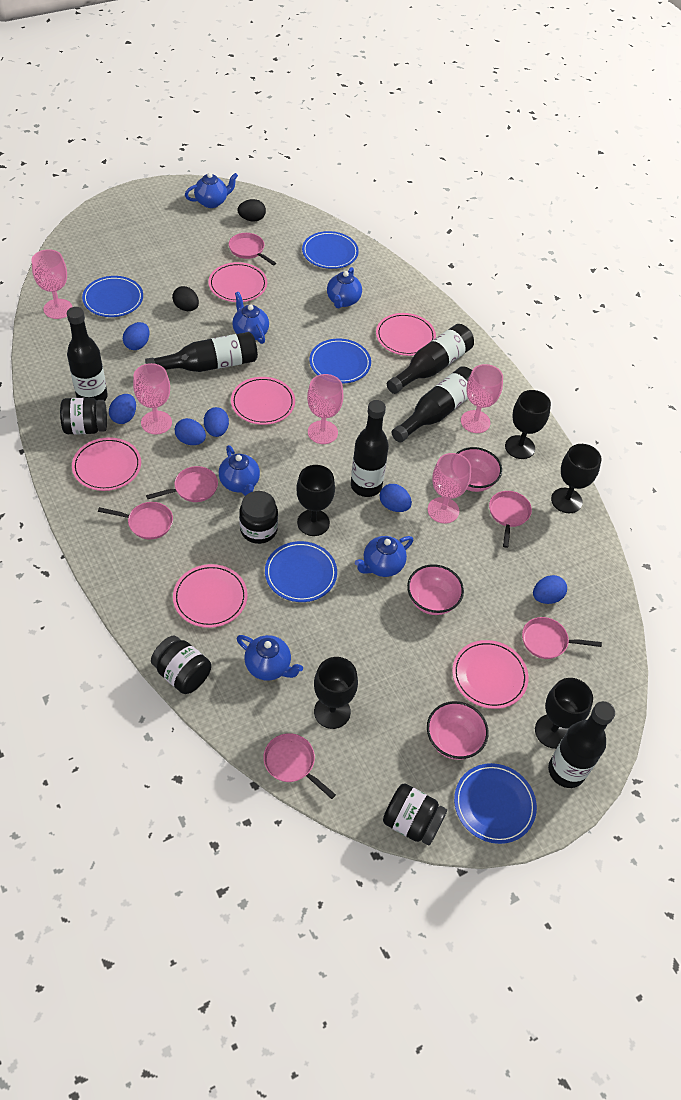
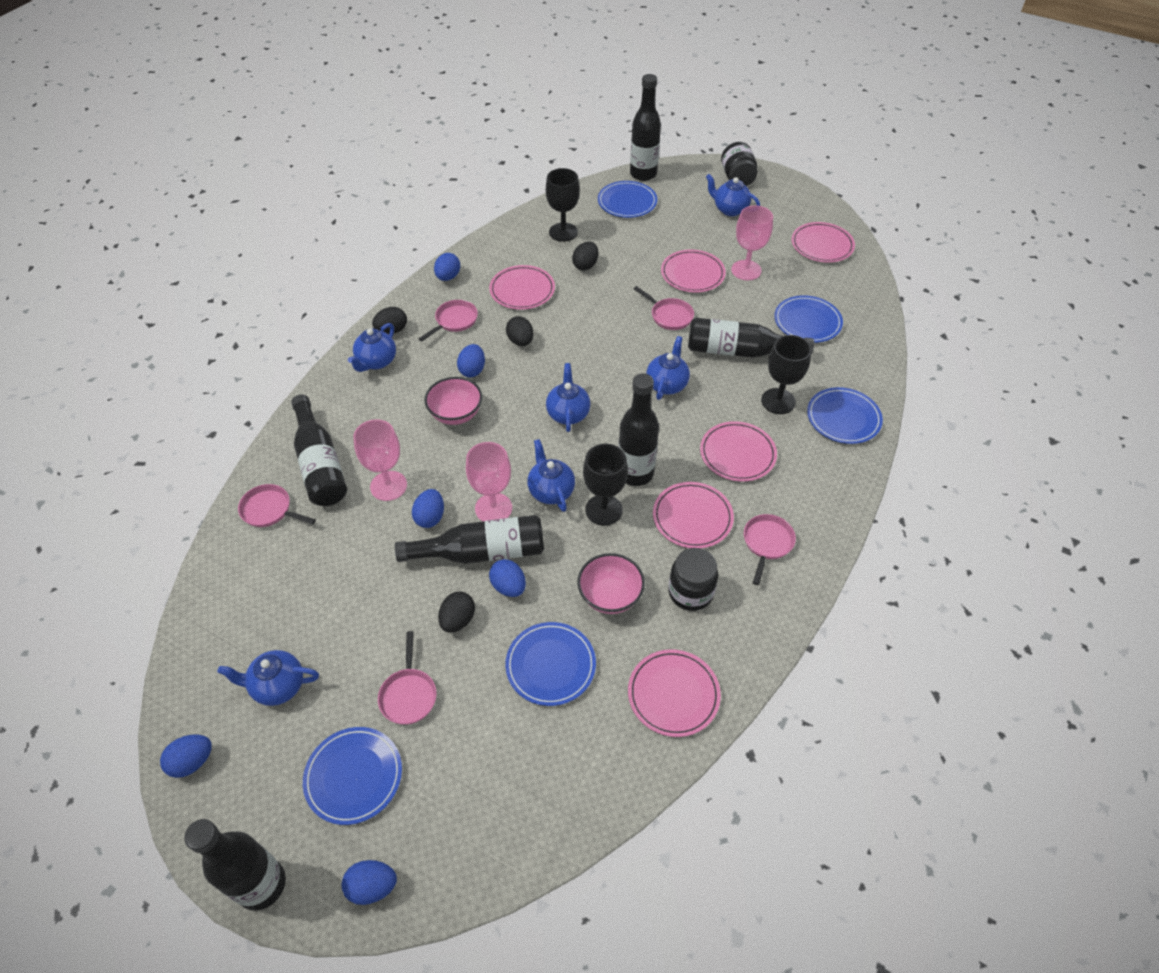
black egg: [172,286,199,311] [238,199,266,221] = 2 -> [372,307,407,334] [438,592,475,633] [506,316,533,346] [572,241,598,271] = 4
black goblet: [296,465,335,536] [314,657,358,729] [505,390,551,459] [535,678,593,749] [551,444,602,513] = 5 -> [546,168,580,242] [583,444,628,526] [761,335,811,414] = 3
black jar: [60,398,107,435] [151,635,211,694] [239,491,278,544] [383,783,447,846] = 4 -> [668,548,718,611] [721,142,758,186] = 2
pink bowl: [407,564,464,615] [427,701,489,760] [457,447,502,492] = 3 -> [424,377,482,425] [577,553,645,614] = 2
pink goblet: [32,249,72,319] [133,363,172,435] [307,374,343,444] [428,453,471,523] [461,364,503,433] = 5 -> [353,419,407,501] [466,442,512,521] [731,205,773,280] = 3
pink pan: [98,502,173,540] [146,466,218,502] [229,233,276,266] [263,733,336,799] [489,491,532,548] [522,617,602,659] = 6 -> [238,484,316,527] [378,631,437,725] [419,300,478,341] [634,286,694,330] [744,514,796,585] = 5

